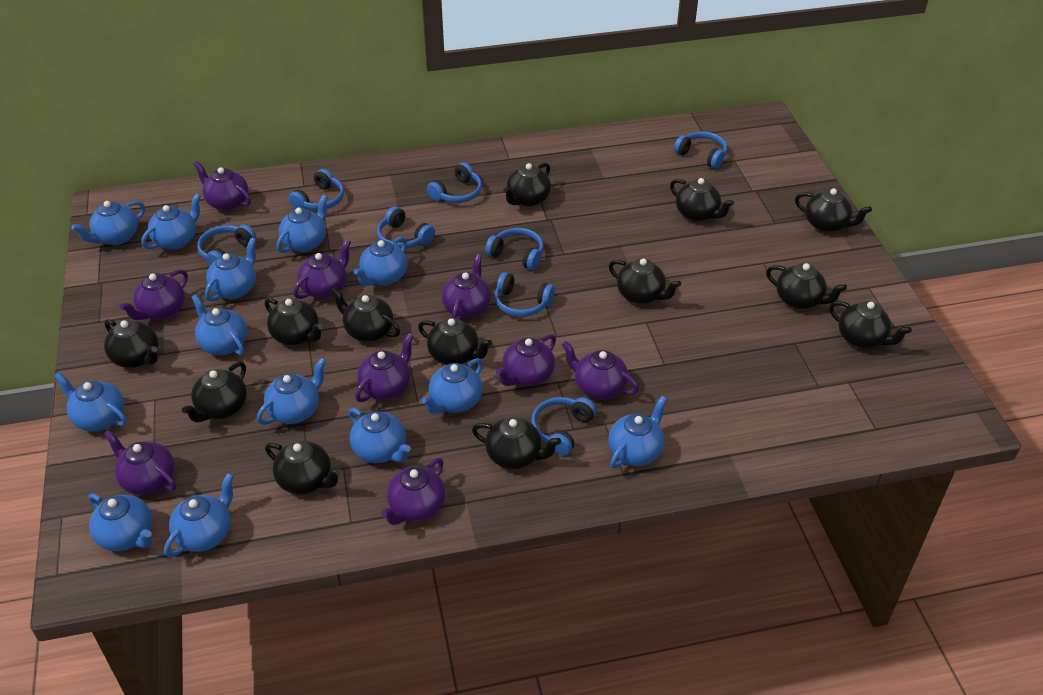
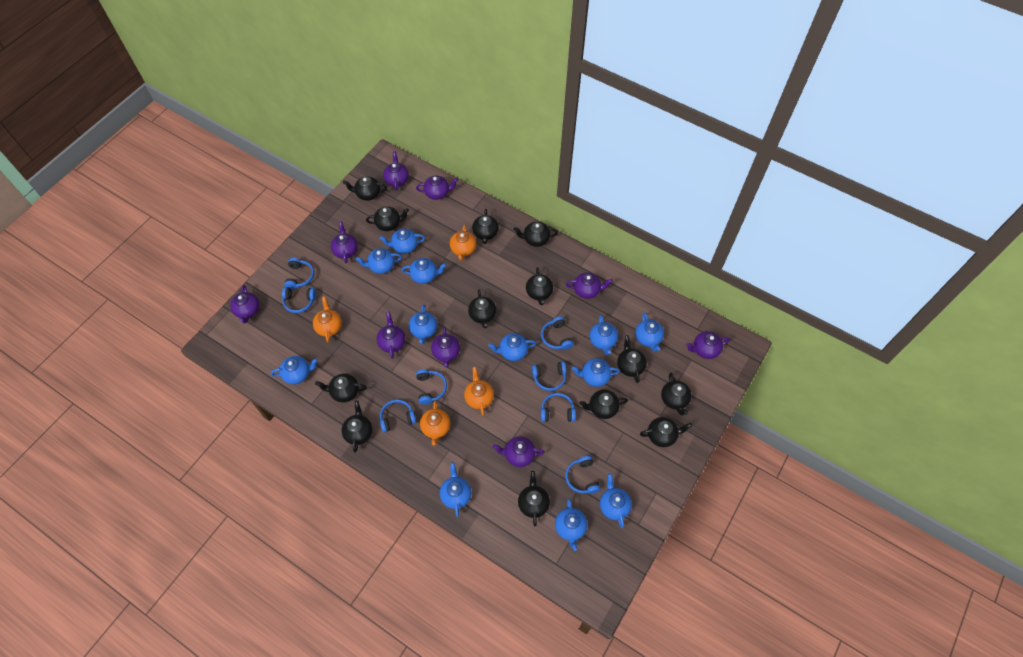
blue teapot: [54,372,127,431] [71,201,145,245] [89,493,152,551] [141,193,201,250] [164,473,234,557] [192,294,247,355] [205,238,256,302] [257,358,326,425] [276,194,328,253] [348,408,411,463] [354,237,408,286] [421,358,483,414] [608,396,667,469] = 13 -> [271,356,318,384] [355,248,402,274] [379,229,425,254] [402,258,447,284] [409,304,437,344] [440,462,471,517] [488,333,536,361] [555,499,587,551] [572,358,620,387] [590,315,618,355] [600,474,632,528] [635,312,664,352] = 12
orange teapot: none = 0 -> [313,296,342,343] [420,400,450,445] [450,225,476,261] [464,367,494,416] = 4

